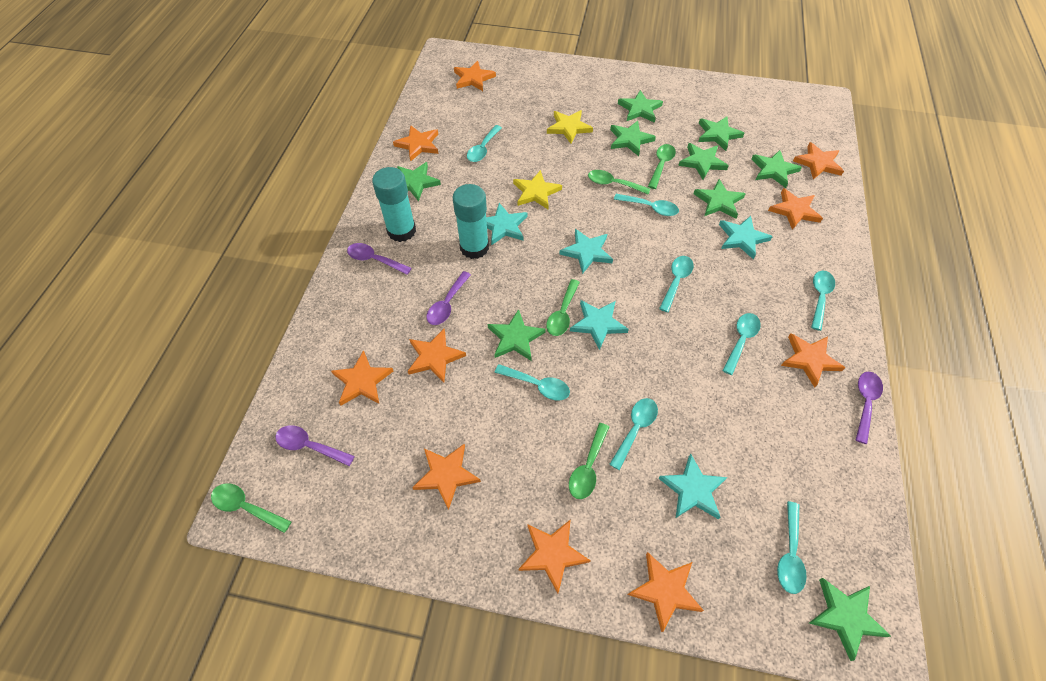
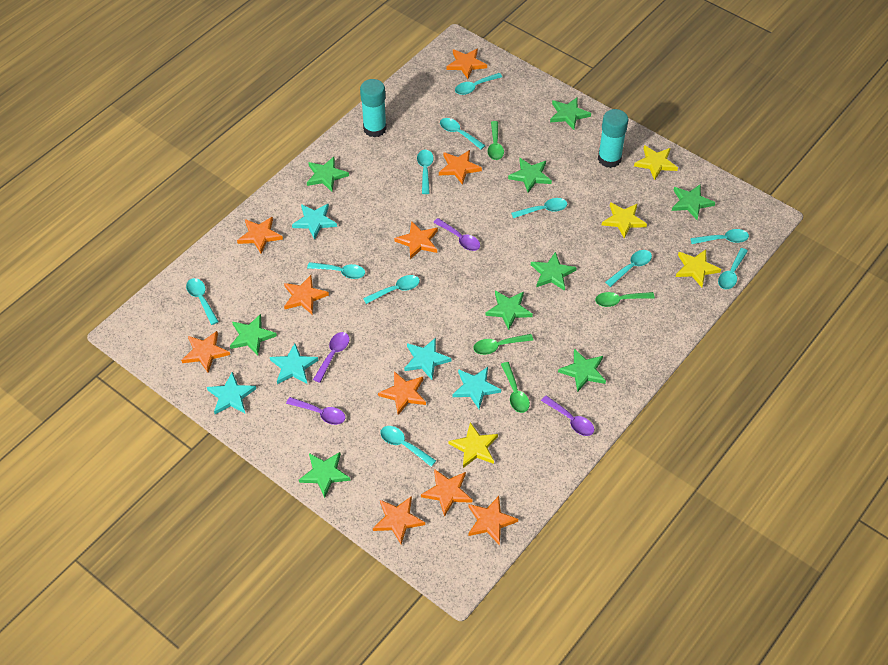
green spoon: [211,483,291,533] [546,279,580,336] [569,423,609,499] [588,170,650,195] [648,144,676,189] = 5 -> [473,334,533,355] [487,121,504,160] [501,362,530,413] [595,292,655,307] = 4
turquoise spoon: [467,125,502,162] [494,364,570,401] [609,398,658,470] [614,194,679,216] [659,256,694,312] [722,313,761,375] [777,501,807,594] [811,271,835,331] = 8 -> [186,278,219,325] [307,262,365,279] [363,275,420,304] [380,426,436,467] [417,150,434,194] [440,118,486,150] [455,73,502,95] [511,198,567,218] [605,250,652,287] [690,229,749,244] [718,248,748,289] = 11
yellow star: [513,170,562,209] [547,110,593,144] = 2 -> [448,422,498,468] [602,202,647,239] [634,145,678,180] [676,249,721,287] = 4

